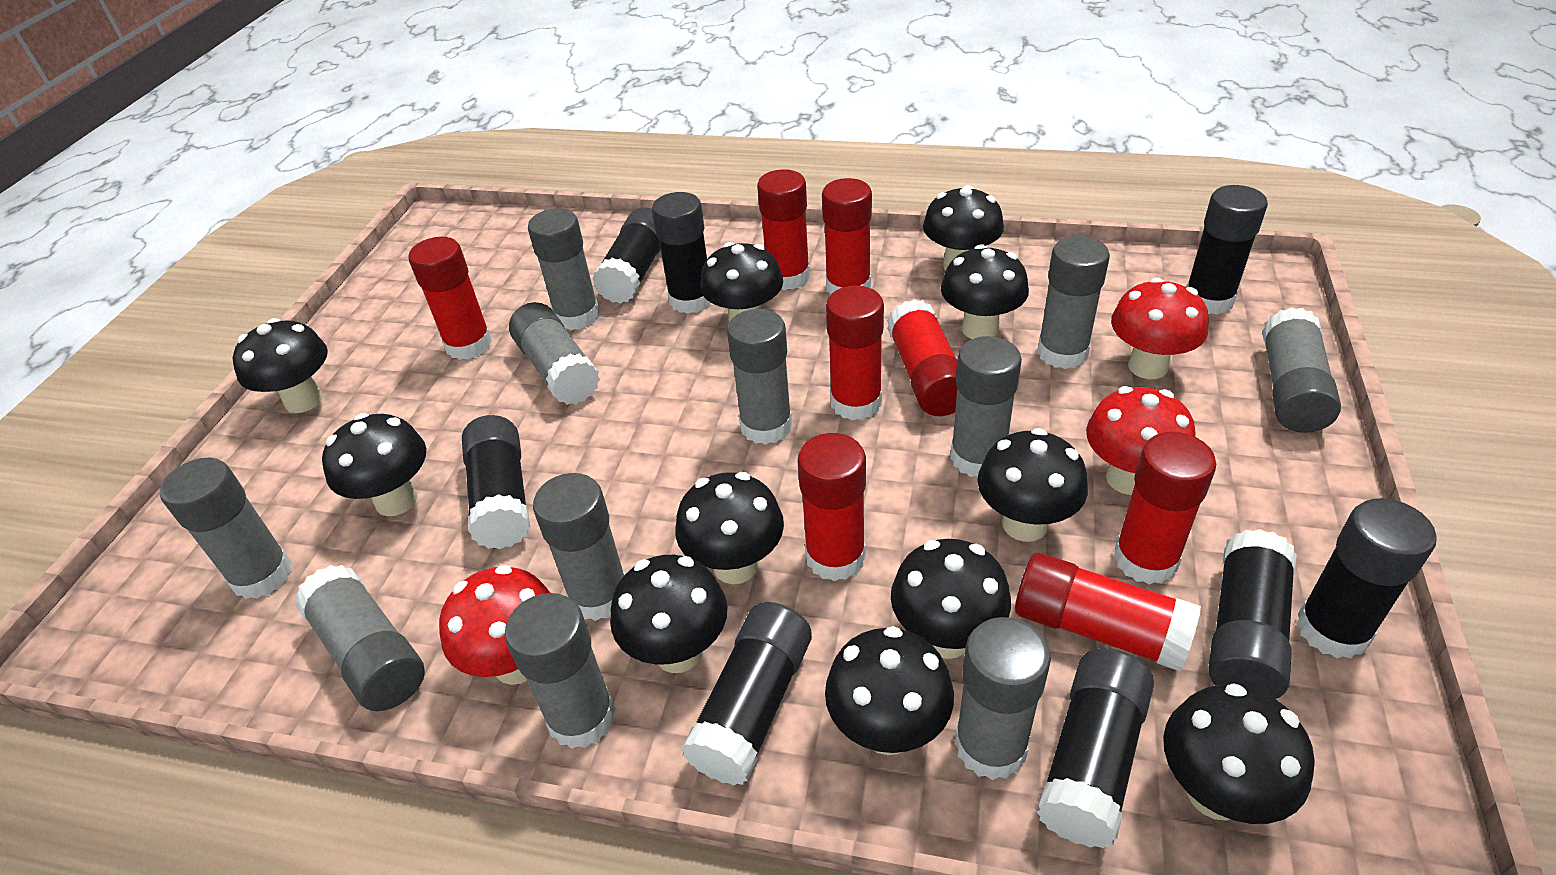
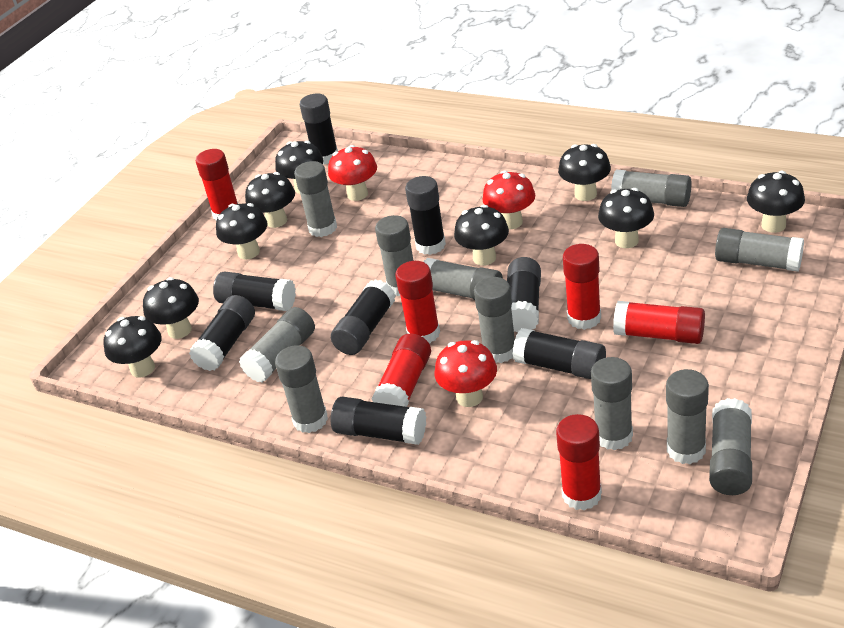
black mushroom: [232,318,328,413] [322,413,426,516] [610,555,728,673] [675,472,784,584] [700,242,783,322] [825,626,954,755] [891,539,1011,659] [923,185,1004,270] [941,244,1029,339] [978,428,1088,542] [1163,683,1314,824] = 11 -> [103,316,162,378] [143,277,199,339] [216,203,267,260] [245,172,295,228] [275,141,324,194] [454,205,509,266] [558,144,611,201] [598,188,654,248] [747,171,805,233] = 9
red glue stick: [408,237,492,360] [757,169,810,290] [797,433,866,581] [822,178,872,295] [826,286,884,420] [887,299,958,416] [1015,553,1201,672] [1114,432,1216,585] = 8 -> [196,149,238,220] [372,333,431,407] [395,261,440,344] [556,414,602,510] [563,244,601,330] [613,301,705,344] = 6

